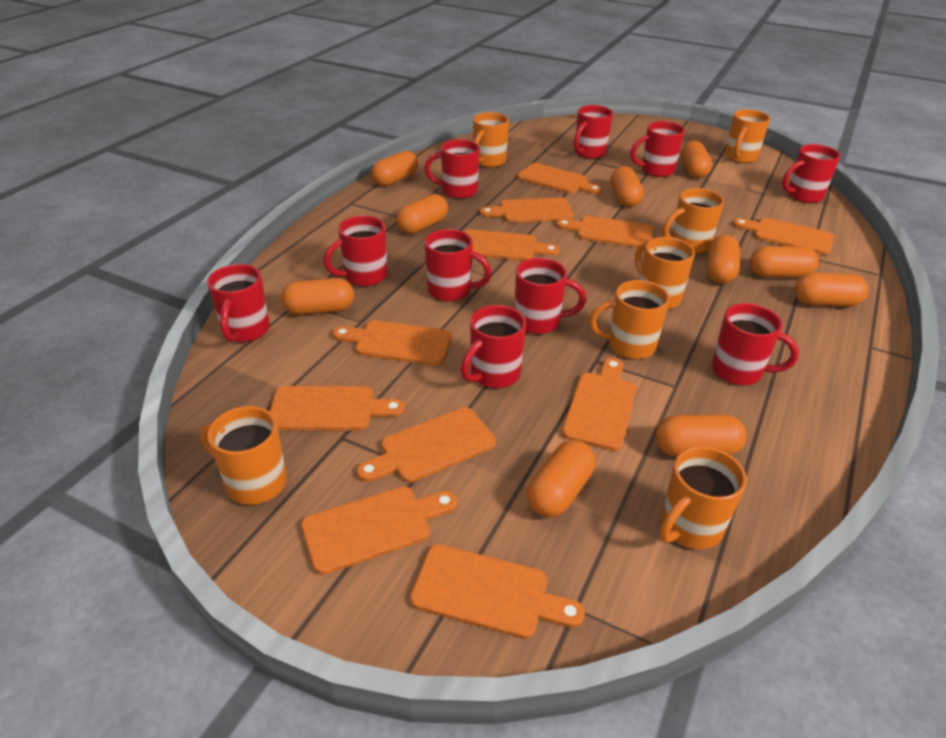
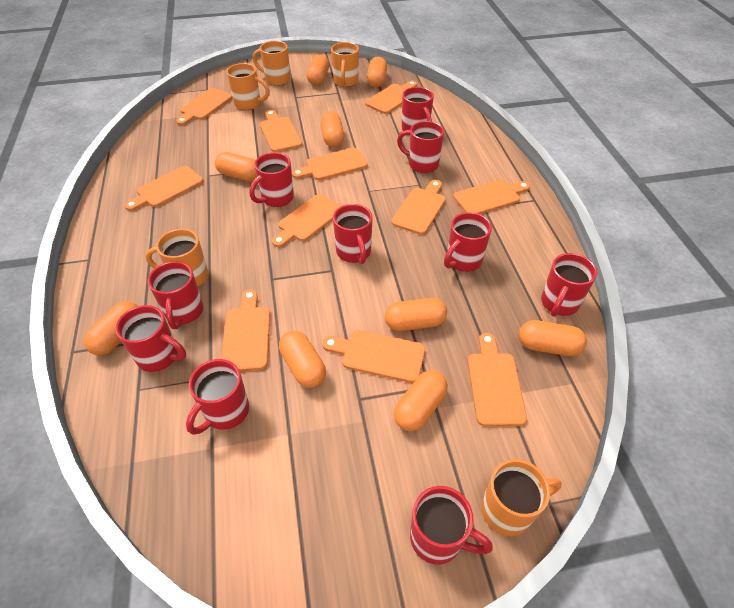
orange capsule: [281,278,354,315] [371,151,418,186] [396,194,448,234] [527,440,595,517] [610,166,644,207] [656,414,747,457] [681,141,712,178] [707,235,740,284] [750,246,819,278] [795,273,868,307] = 10 -> [84,301,137,356] [215,152,257,182] [279,331,326,388] [307,55,329,85] [320,111,344,147] [367,57,387,87] [385,298,447,331] [394,370,448,431] [519,320,587,356] = 9
orange mug: [200,406,287,505] [473,112,509,167] [589,280,670,359] [635,237,695,310] [659,446,747,549] [663,188,724,254] [725,109,770,163] = 7 -> [145,229,208,286] [226,63,270,110] [253,41,290,86] [331,42,359,87] [481,459,562,536] = 5

